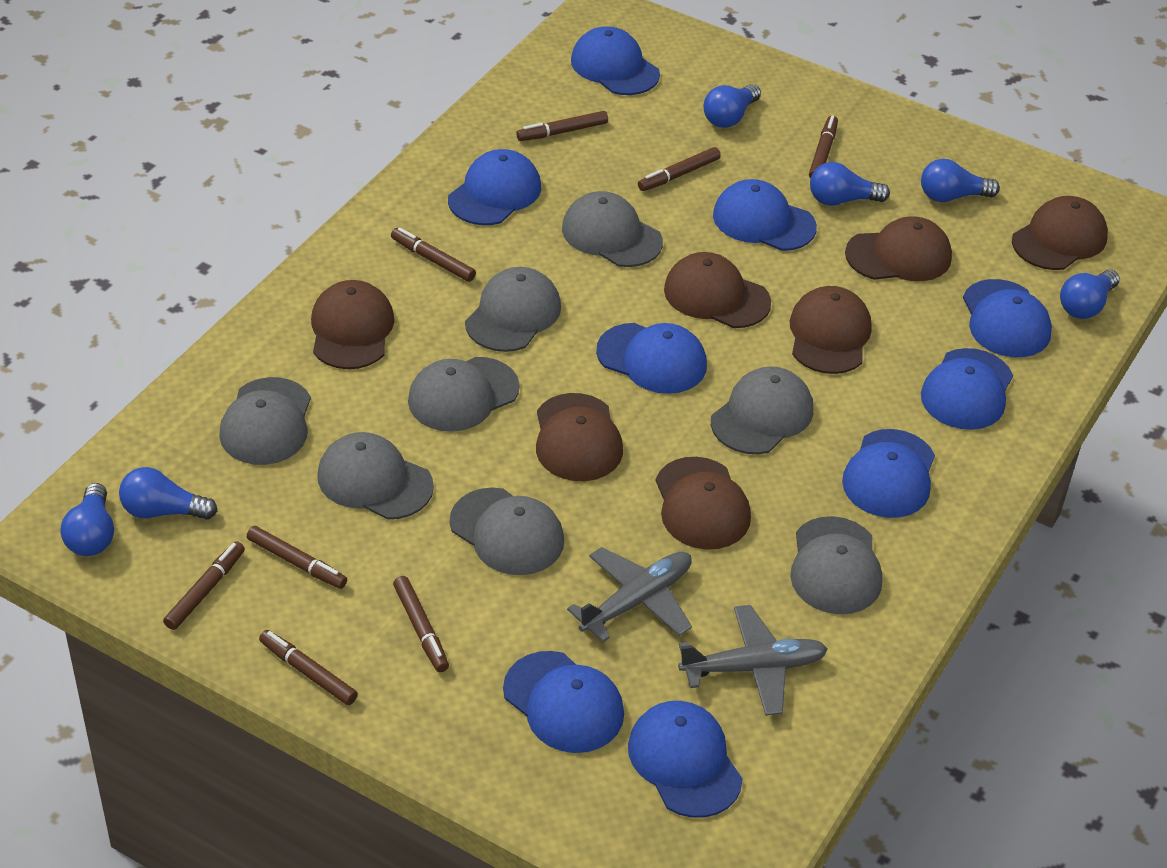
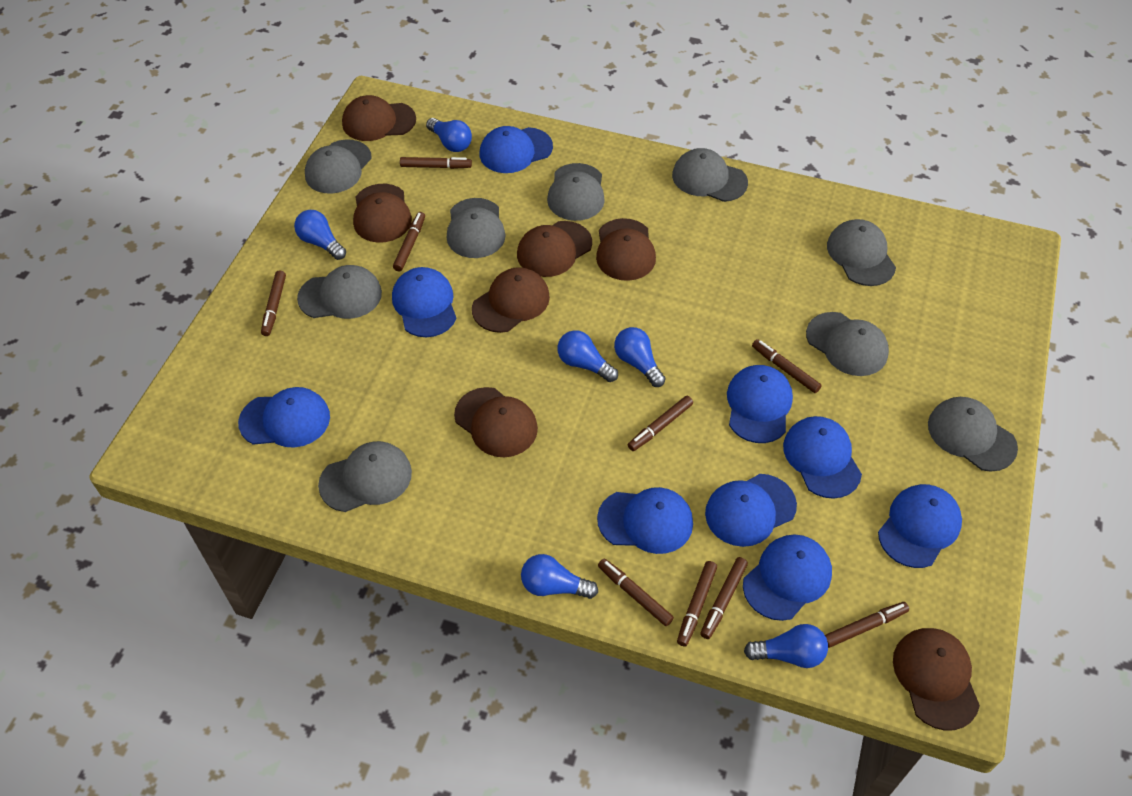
brown marker: [163,541,245,630] [247,526,347,589] [259,630,358,705] [391,227,476,282] [393,576,449,672] [516,111,608,141] [638,147,721,191] [809,115,838,179] = 8 -> [261,271,286,336] [393,212,425,271] [400,157,472,169] [598,559,674,626] [628,396,693,451] [677,561,717,647] [700,557,748,639] [752,339,822,393] [825,602,909,648] = 9
grey cap: [219,377,311,465] [317,432,434,520] [408,357,520,432] [450,487,564,575] [465,267,561,352] [562,191,663,267] [711,366,813,454] [790,516,882,614] = 8 -> [297,265,382,319] [305,139,372,194] [318,441,412,512] [447,198,506,258] [547,163,605,221] [672,148,748,202] [806,312,889,376] [827,219,896,286] [928,397,1018,472] = 9
grey plane: [567,547,692,642] [678,605,828,716] = 2 -> none = 0

